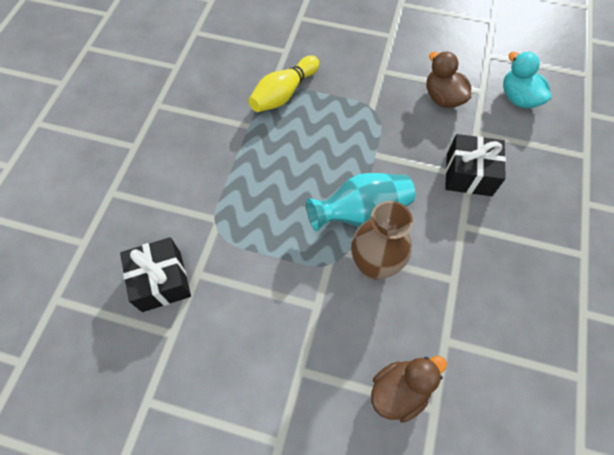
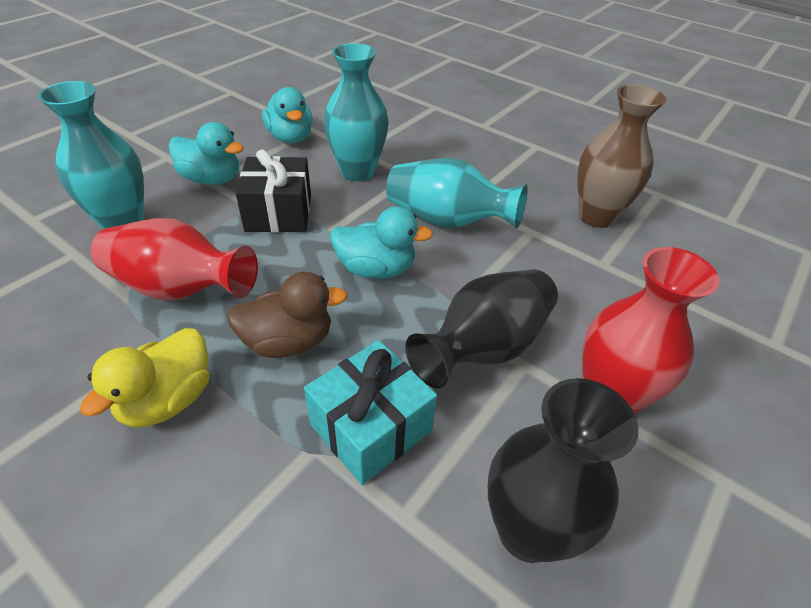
black gift: [120,237,191,312] [445,134,506,196] = 2 -> [236,149,311,233] = 1
black vase: none = 0 -> [405,269,558,388] [488,378,639,563] = 2
brown duck: [371,356,447,423] [427,52,471,108] = 2 -> [227,272,348,358] = 1
red vase: none = 0 -> [90,218,258,300] [582,247,720,414] = 2
turquoise duck: [503,52,551,109] = 1 -> [169,122,244,185] [262,87,313,143] [330,206,433,279] = 3
turquoise gift: none = 0 -> [304,340,437,485] = 1
turquoise vase: [306,173,415,232] = 1 -> [38,81,144,229] [324,43,389,181] [386,158,528,229] = 3
yellow bowling pin: [248,56,319,112] = 1 -> none = 0
yellow duck: none = 0 -> [80,328,209,428] = 1

